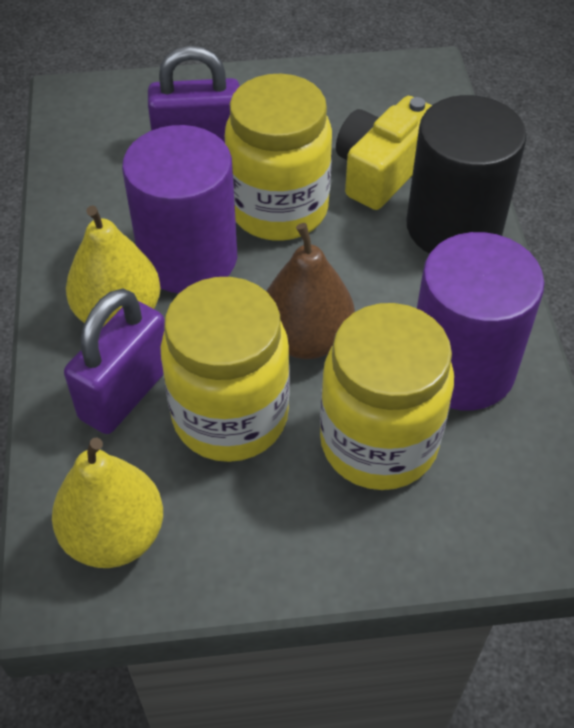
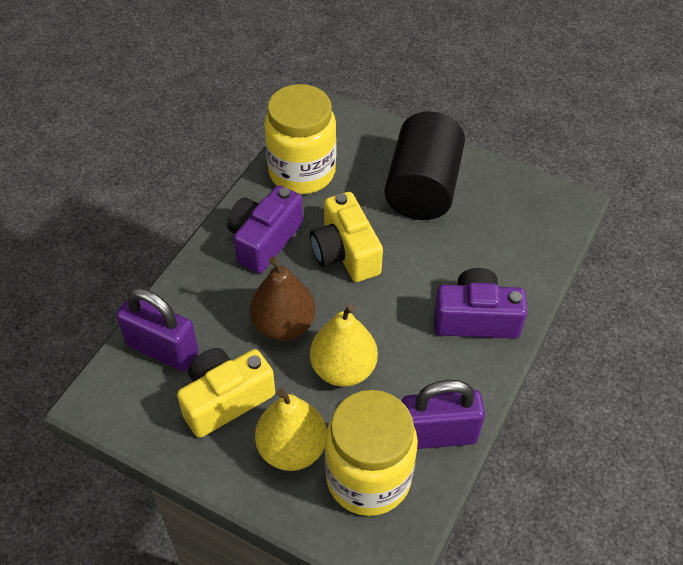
purple camera: none = 0 -> [227,185,303,273] [434,268,527,339] = 2
purple cylinder: [122,125,237,293] [417,232,544,410] = 2 -> none = 0
yellow camera: [336,96,432,210] = 1 -> [177,348,275,438] [310,192,383,282] = 2
yellow jar: [160,277,290,462] [225,74,332,241] [320,303,454,490] = 3 -> [264,84,336,194] [325,390,418,516] = 2

